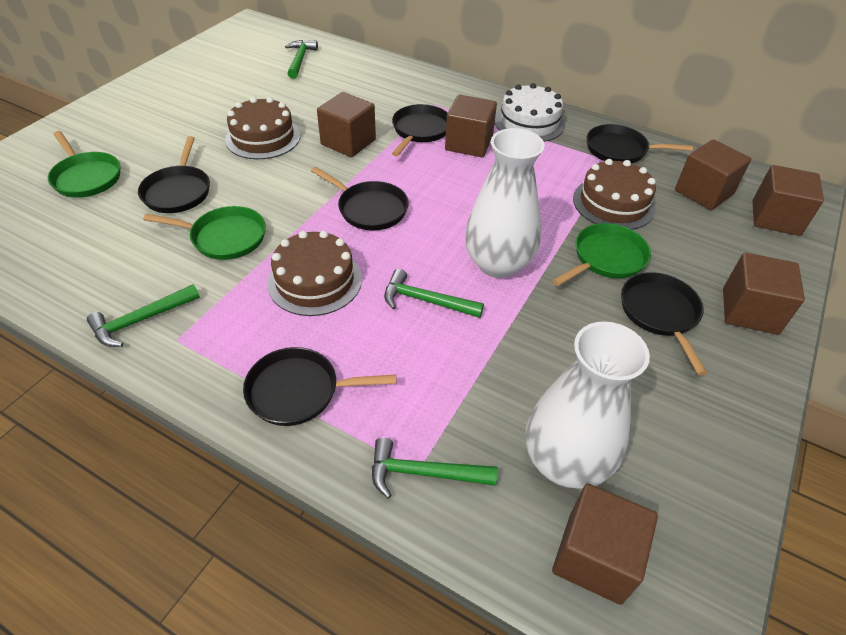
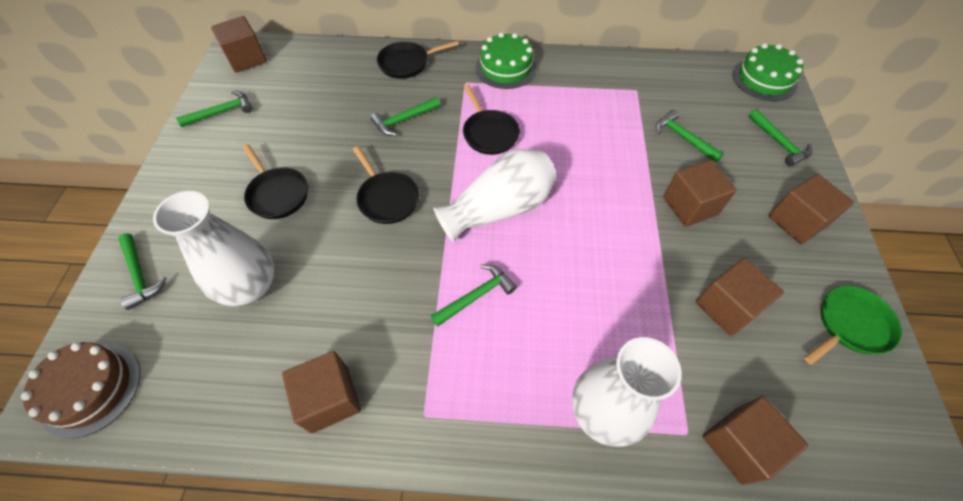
black pan: [138,136,210,213] [243,347,396,426] [311,167,409,230] [392,104,448,156] [586,124,693,164] [621,272,707,375] = 6 -> [242,144,308,219] [353,146,419,224] [377,41,459,79] [463,85,520,155] = 4
brown cake: [225,97,300,159] [267,231,362,316] [573,159,656,230] = 3 -> [21,342,140,439] = 1
green cake: none = 0 -> [476,32,537,89] [732,43,803,101] = 2
green hammer: [87,284,200,347] [285,40,318,79] [372,438,498,499] [384,269,484,318] = 4 -> [118,233,167,310] [176,91,253,127] [371,97,441,136] [431,264,517,327] [656,110,724,162] [748,109,812,167] = 6
green pan: [48,131,120,198] [143,206,266,260] [552,223,651,286] = 3 -> [804,286,902,365] = 1
white cake: [495,83,565,142] = 1 -> none = 0
white vase: [465,128,545,278] [526,322,650,489] = 2 -> [153,191,274,306] [433,149,556,242] [572,337,682,447] = 3

